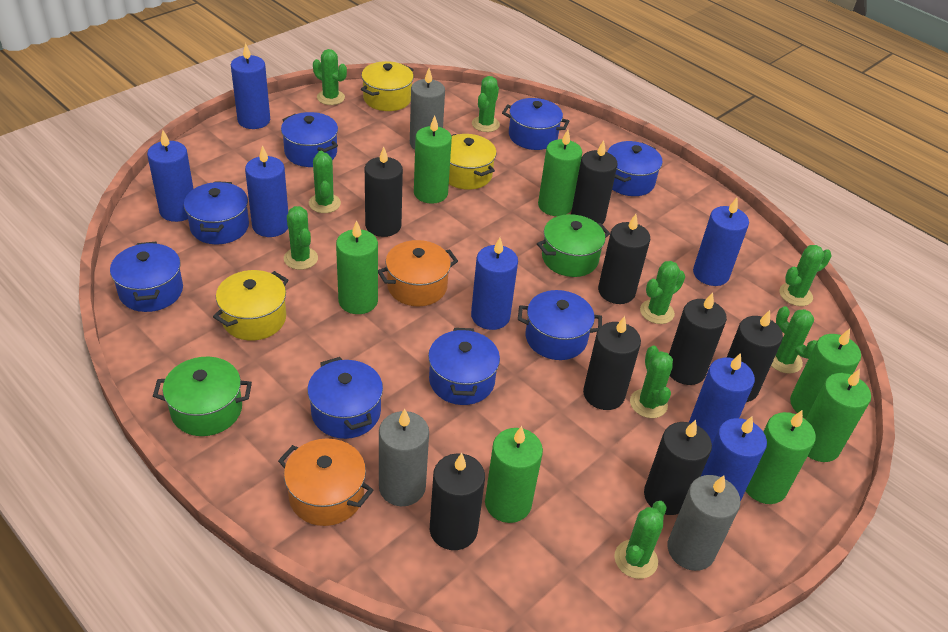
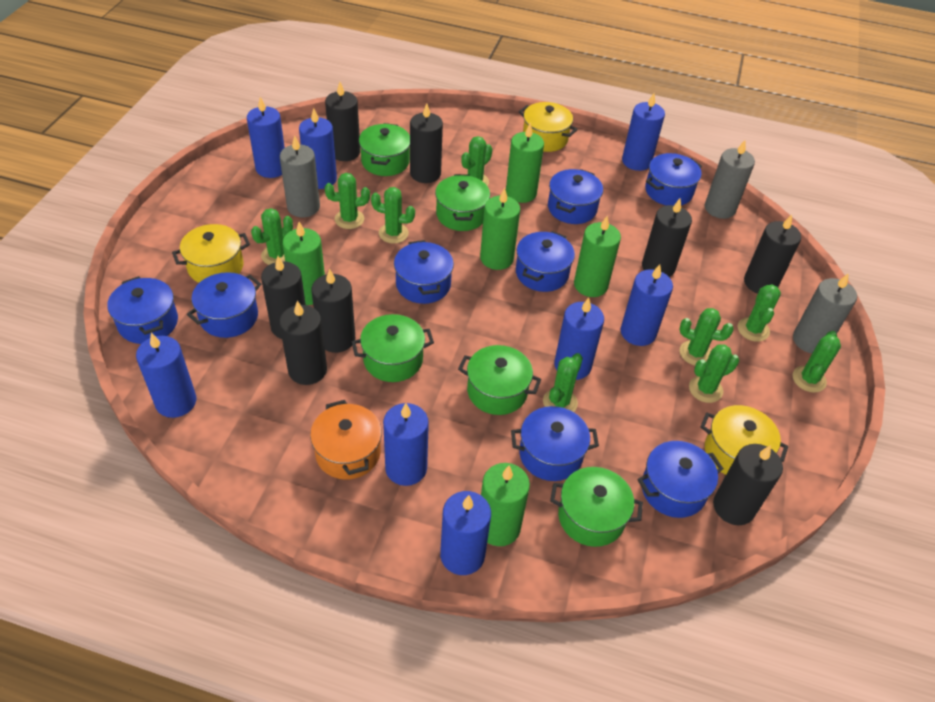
blue candle: [147,130,194,222] [231,43,270,129] [245,145,288,237] [471,238,518,330] [689,353,755,444] [693,198,749,286] [701,417,767,501] = 7 -> [136,333,196,418] [247,97,285,178] [299,108,337,189] [383,403,429,486] [440,491,491,575] [554,298,604,380] [621,264,673,346] [622,93,665,171] = 8
green candle: [336,220,378,314] [414,116,452,204] [485,426,543,523] [538,130,582,216] [746,410,816,504] [790,329,861,418] [805,369,871,462] = 7 -> [282,222,325,305] [480,188,520,270] [481,463,530,546] [506,123,544,203] [574,216,621,297] = 5
green pot: [153,357,252,436] [537,214,610,277] = 2 -> [352,314,434,382] [359,123,410,176] [435,174,490,231] [458,345,541,415] [550,467,643,547] = 5
orange pot: [278,438,373,526] [378,240,458,306] = 2 -> [310,400,382,480] = 1

